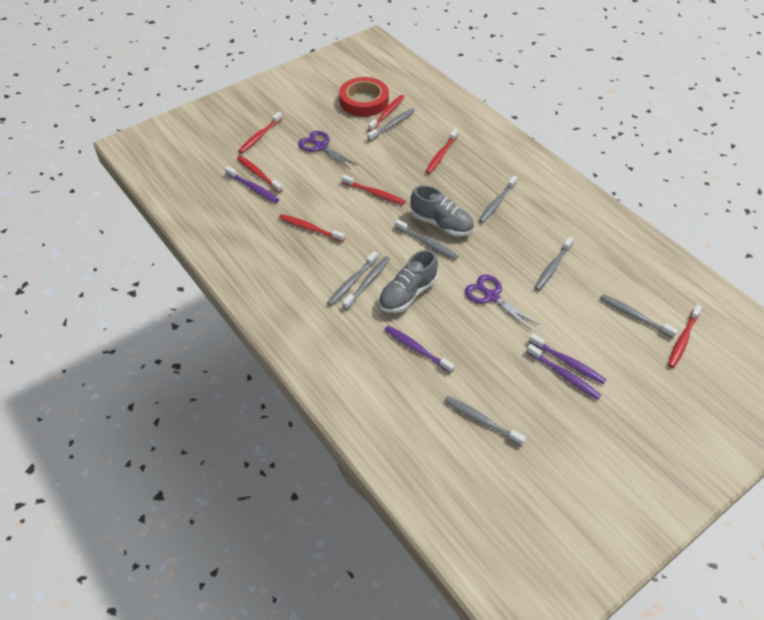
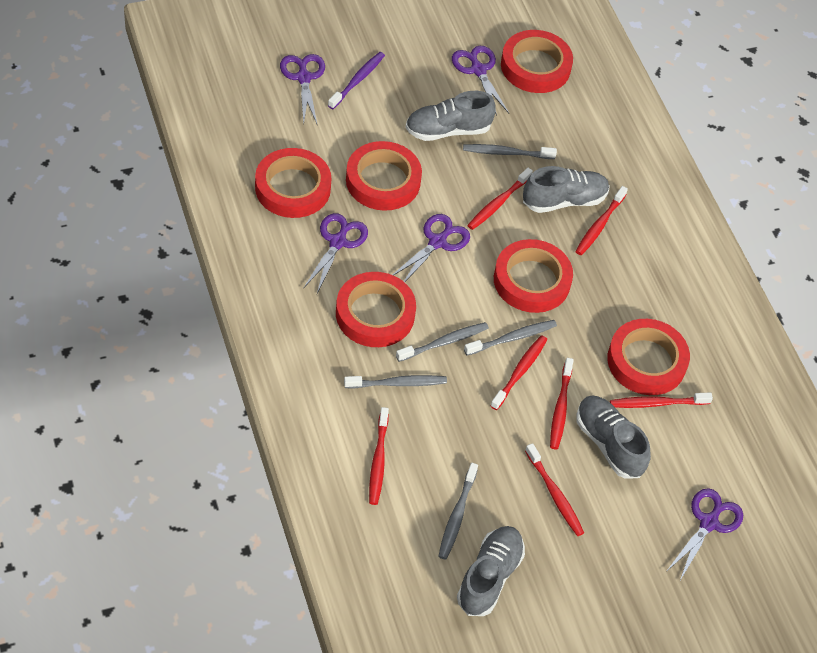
grey shoe: [379,250,438,313] [410,185,474,236] = 2 -> [405,91,496,141] [457,526,525,616] [523,166,610,213] [576,395,651,479] = 4
grey toothbrush: [327,251,378,306] [342,256,390,310] [367,109,415,141] [395,219,458,260] [444,396,526,446] [479,175,518,223] [534,236,574,291] [600,294,678,338] = 8 -> [344,375,447,389] [396,322,489,362] [438,463,478,560] [463,144,557,159] [464,320,557,356] = 5
purple scissors: [298,131,358,169] [465,274,540,331] = 2 -> [280,54,325,124] [303,213,368,293] [392,214,470,282] [452,46,509,116] [666,488,743,580] = 5
purple toothbrush: [225,166,279,203] [384,326,455,373] [526,344,601,400] [529,333,606,384] = 4 -> [328,52,385,109] = 1
red tape: [339,77,389,117] = 1 -> [255,148,332,218] [336,272,416,347] [346,141,422,211] [494,239,573,313] [501,30,573,93] [607,319,690,395] = 6

